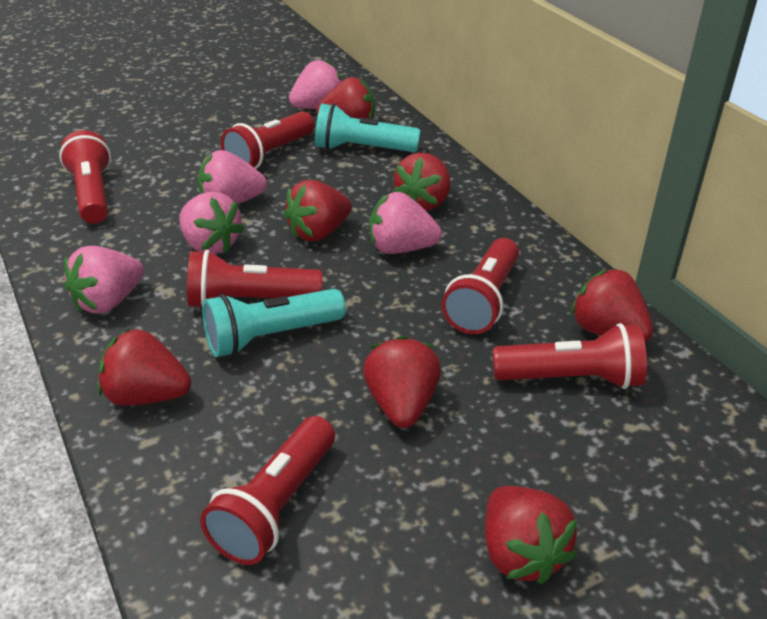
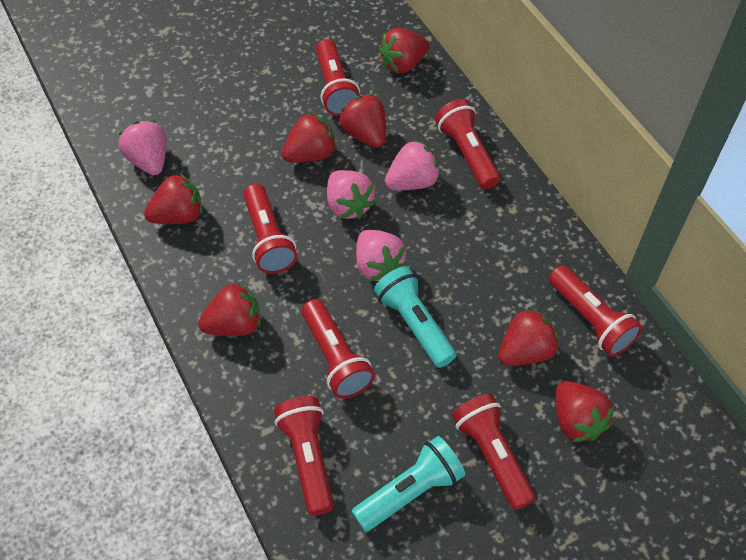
pink strawberry: [64,246,144,314] [179,192,244,254] [198,150,267,205] [289,60,342,109] [370,192,442,254] = 5 -> [118,120,166,175] [327,170,376,219] [356,230,407,281] [385,139,441,190] = 4
red flashlight: [59,130,111,224] [187,250,322,307] [200,416,335,565] [221,111,315,169] [442,238,519,334] [493,323,647,389] = 6 -> [243,184,297,274] [274,396,334,516] [302,299,375,399] [316,39,360,116] [435,99,500,189] [452,393,536,510] [549,265,643,357] = 7

